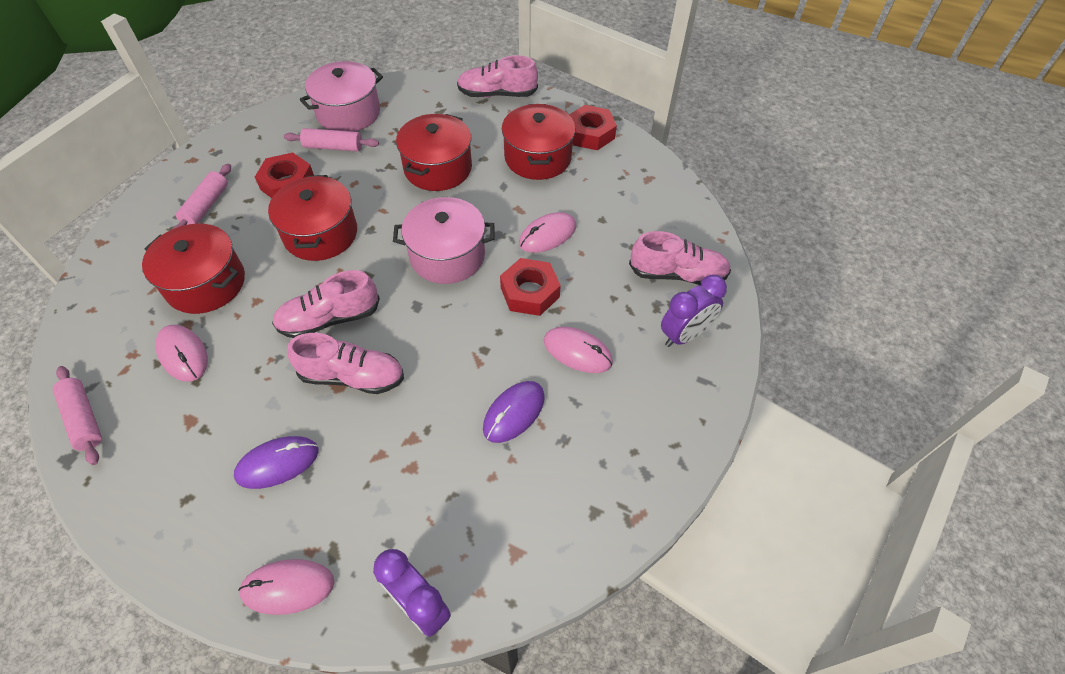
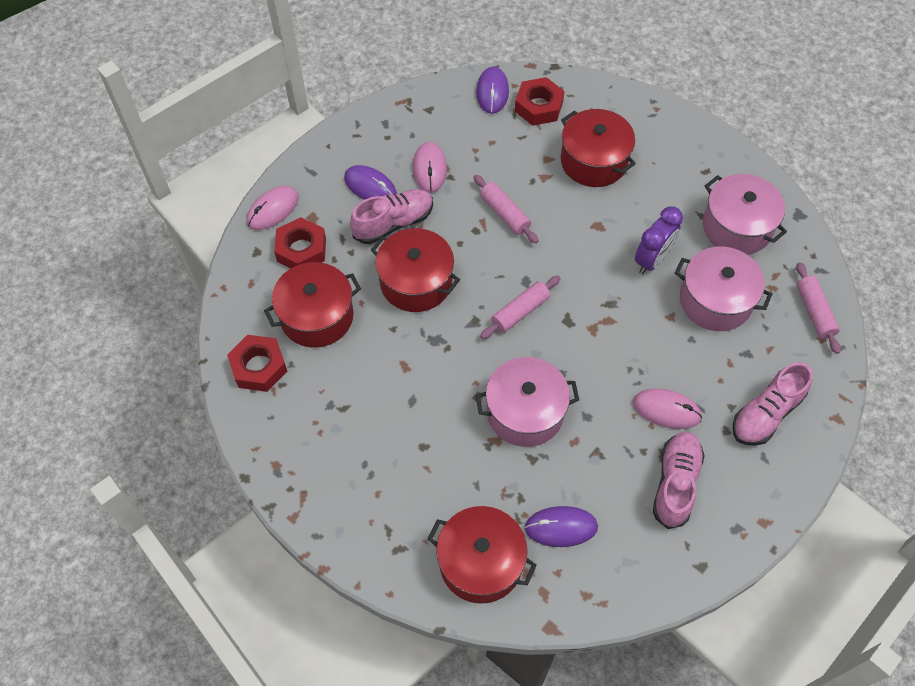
pink mouse: [155,325,208,382] [238,559,334,615] [519,212,576,253] [544,327,613,373] = 4 -> [246,186,299,230] [413,142,447,193] [633,389,702,429] = 3
pink pot: [300,61,383,132] [393,197,494,284] = 2 -> [476,357,579,447] [675,246,772,331] [703,174,787,255] = 3
pink shoe: [272,270,380,338] [287,333,404,394] [457,55,538,97] [629,231,731,285] = 4 -> [350,189,433,244] [653,432,705,529] [733,362,813,446] = 3
purple clock: [373,549,451,637] [661,275,727,347] = 2 -> [635,206,683,274] = 1
purple mouse: [234,436,318,489] [483,381,545,443] = 2 -> [344,165,397,200] [476,67,509,114] [525,506,598,547] = 3

